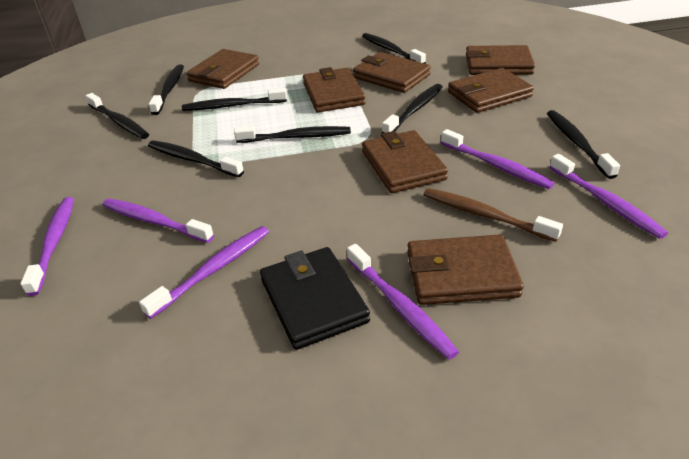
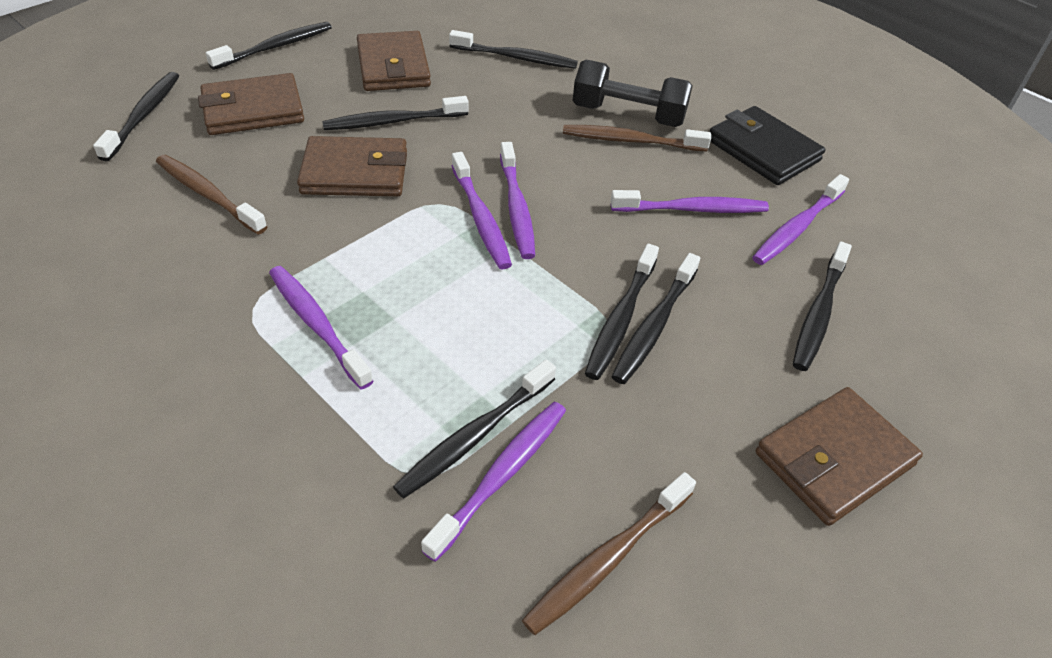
black dumbbell: none = 0 -> [573,60,693,127] = 1
brown toothbrush: [423,188,563,242] = 1 -> [156,155,267,234] [522,472,696,635] [563,125,711,151] = 3
brown wallet: [186,49,259,89] [303,67,366,113] [353,52,431,93] [362,130,448,193] [407,234,524,305] [448,68,534,113] [466,45,535,75] = 7 -> [198,73,304,135] [297,136,407,196] [357,31,431,91] [756,387,923,526] = 4

